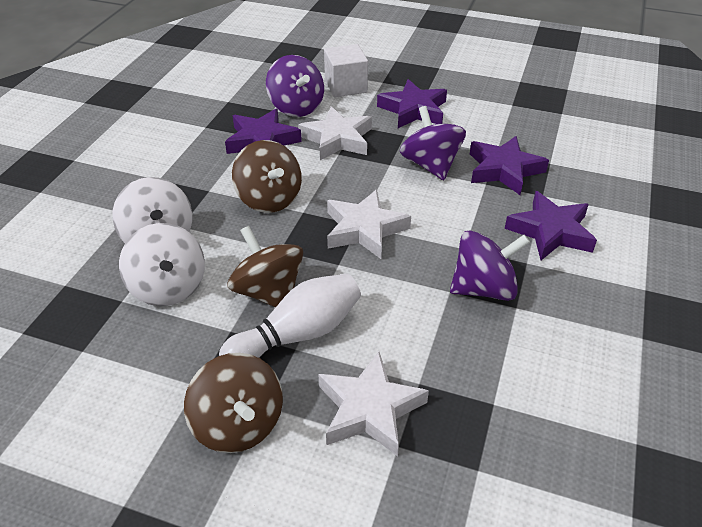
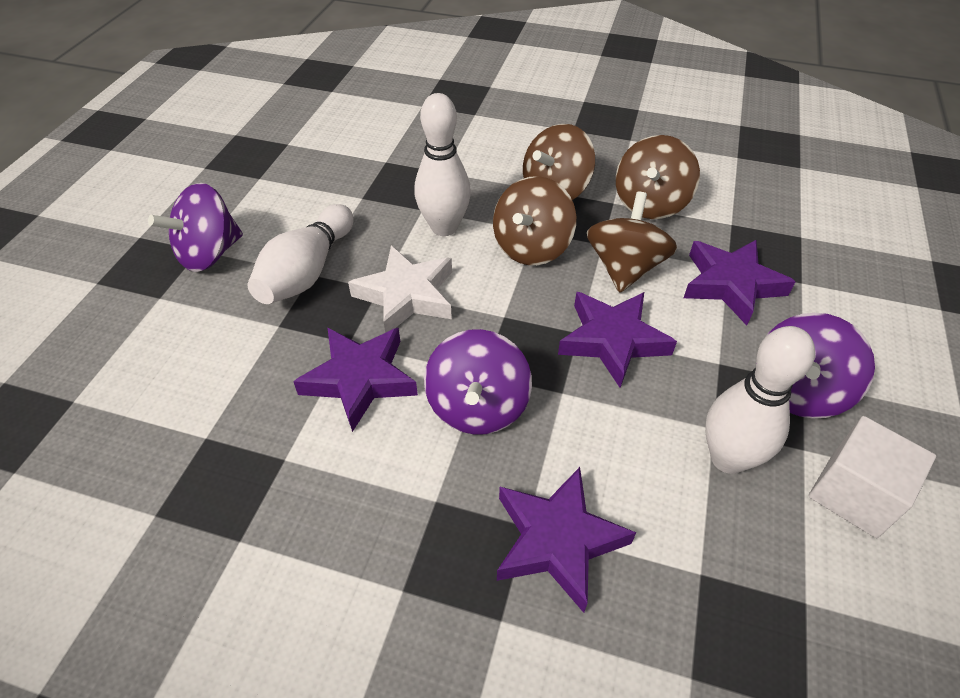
brown spinning top: [184,353,283,453] [228,226,303,307] [232,140,302,213] = 3 -> [493,176,576,265] [523,124,595,200] [587,192,677,293] [616,135,700,219] = 4
white bowling pin: [219,273,361,358] = 1 -> [248,204,353,304] [414,93,471,236] [705,326,815,474] = 3
white spinning top: [113,177,192,243] [119,223,205,306] = 2 -> none = 0
white star: [298,106,372,160] [318,352,429,457] [327,189,411,259] = 3 -> [348,245,452,333] = 1

